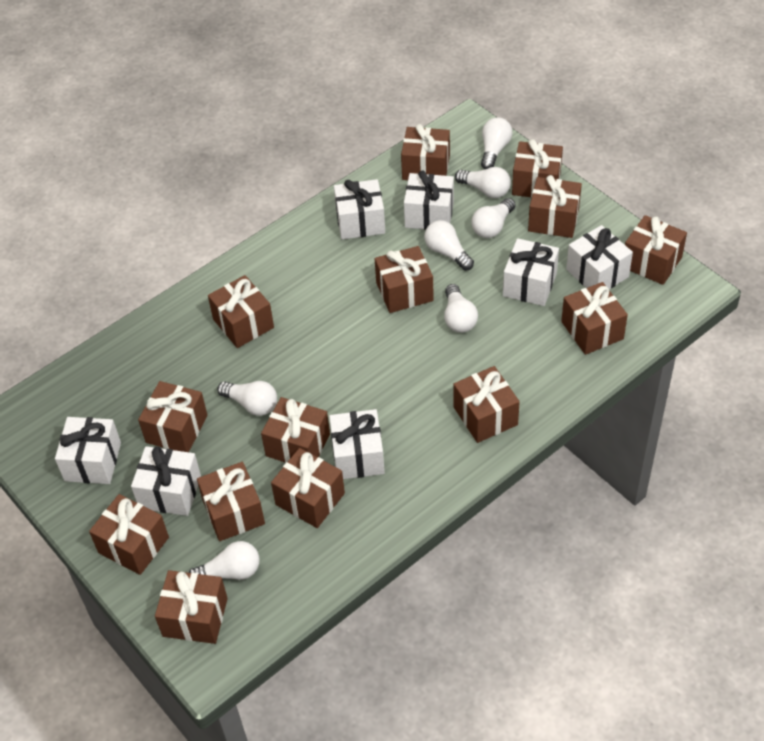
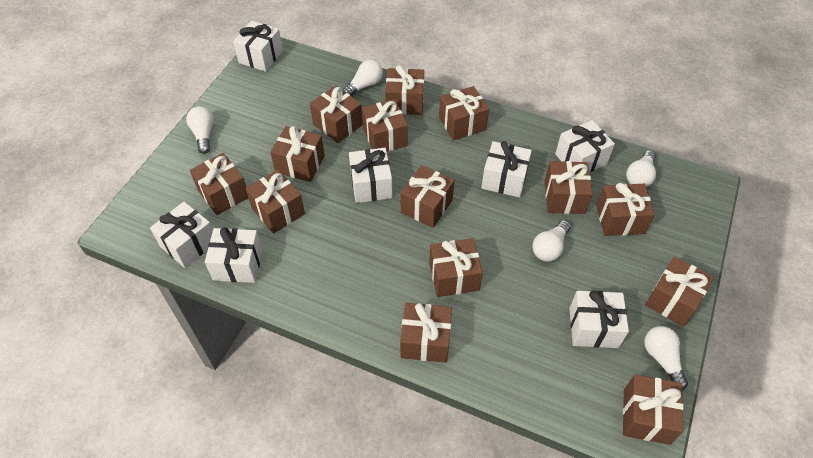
white light bulb: [189,541,260,580] [217,381,277,416] [424,220,474,271] [444,284,478,333] [455,167,511,198] [472,198,516,238] [481,117,513,169] = 7 -> [186,106,214,154] [343,60,383,96] [532,220,571,262] [626,150,656,187] [644,326,688,390] = 5

